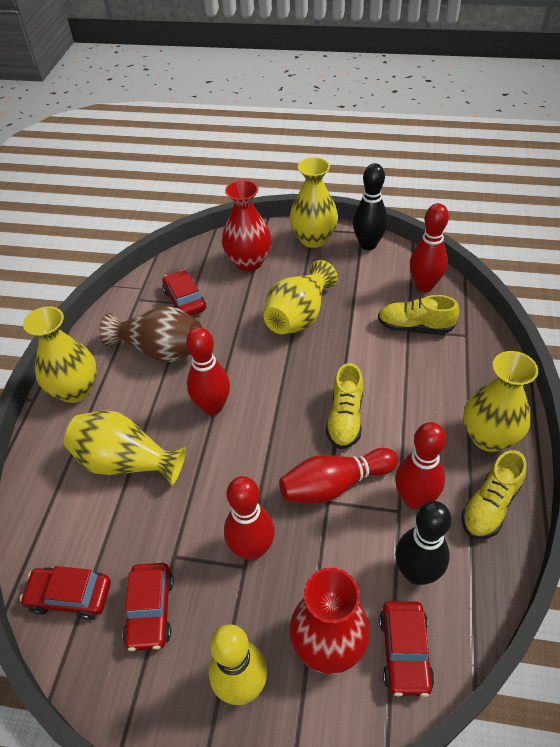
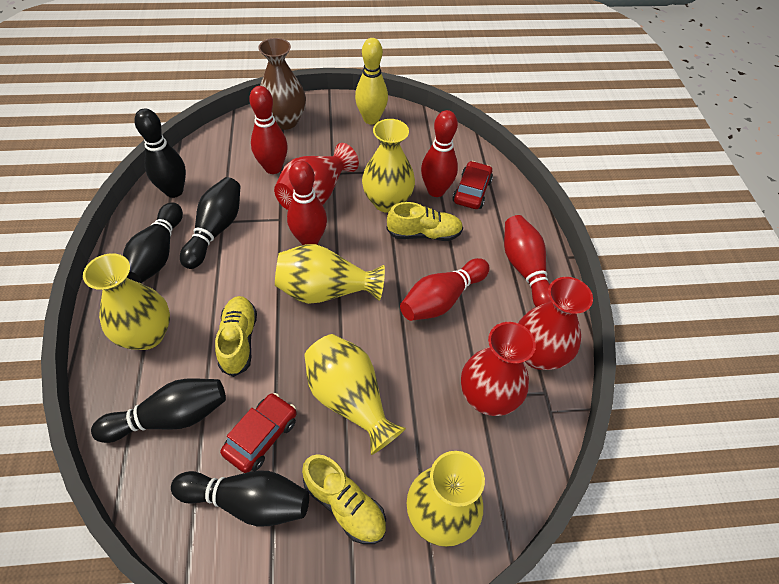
black bowling pin: [353,163,388,250] [395,501,451,585] = 2 -> [91,379,226,443] [123,202,183,283] [134,109,186,198] [171,470,309,527] [180,177,240,269] = 5
red car: [20,566,111,620] [123,563,174,651] [162,270,206,316] [379,601,434,697] = 4 -> [220,393,297,473] [453,161,493,209] = 2
red vase: [222,180,272,271] [290,568,370,674] = 2 -> [274,143,359,210] [461,322,536,416] [518,277,593,370] = 3

